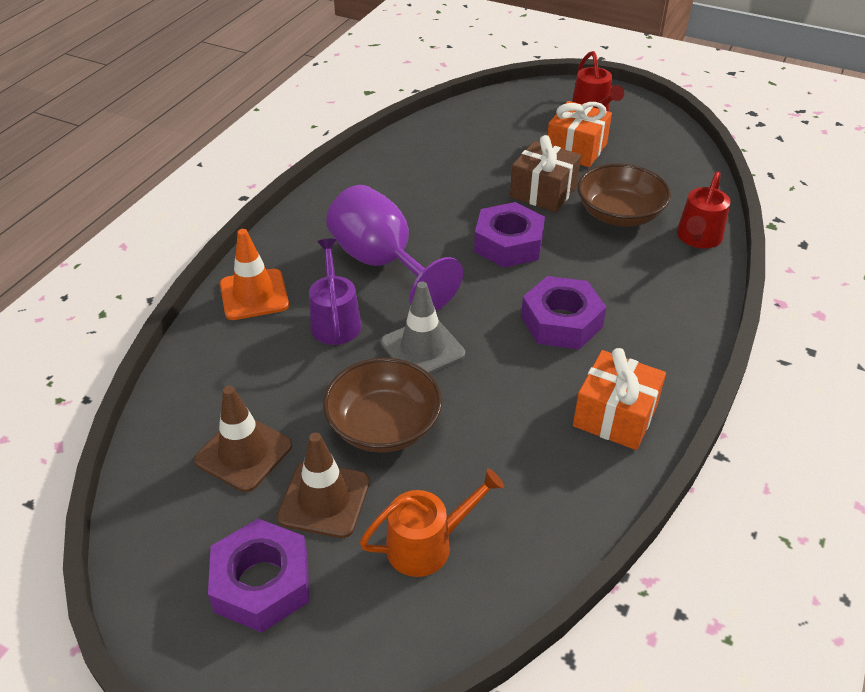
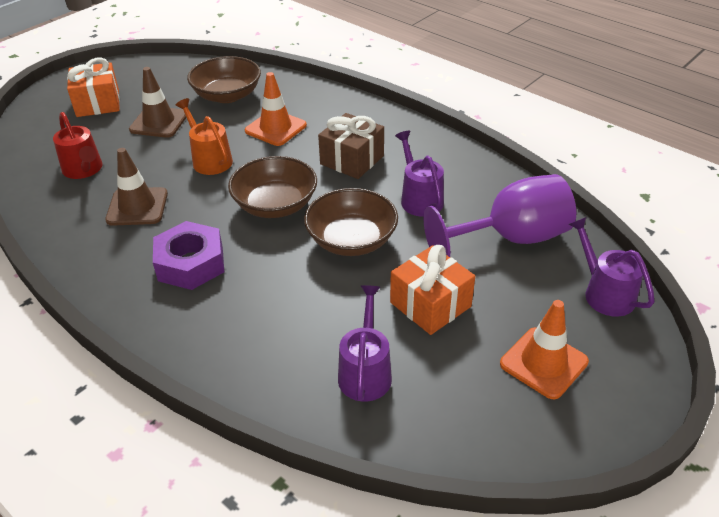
brown bowl: [323,358,442,453] [577,163,671,227] = 2 -> [187,56,261,103] [228,156,317,218] [304,188,398,256] = 3
grey traffic cone: [381,282,465,374] = 1 -> none = 0
orange traffic cone: [220,229,289,320] = 1 -> [245,72,307,146] [500,300,589,399] = 2
purple nut: [208,519,309,633] [474,202,545,268] [521,276,607,350] = 3 -> [153,221,224,290] = 1
purple watering can: [309,239,361,345] = 1 -> [338,285,392,402] [395,131,444,217] [569,217,655,317] = 3
red watering can: [572,51,624,111] [677,172,731,249] = 2 -> [53,112,102,179] = 1

